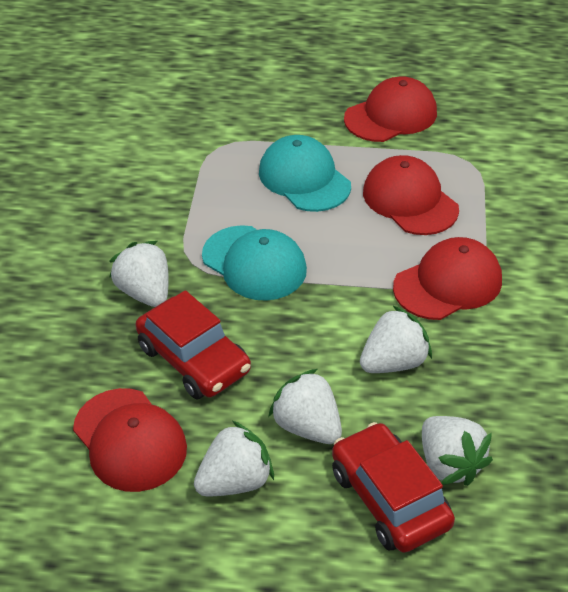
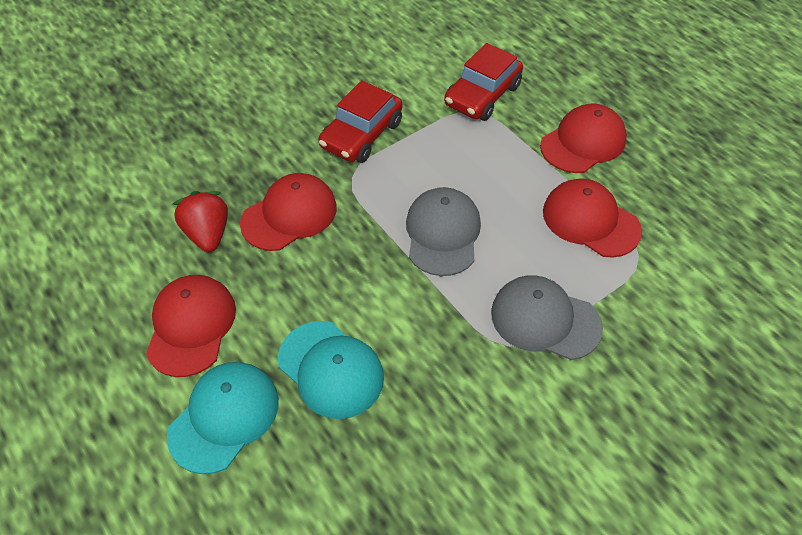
grey cap: none = 0 -> [406,187,481,276] [491,275,603,360] = 2
red strawberry: none = 0 -> [173,191,228,252] = 1
white strawberry: [109,241,169,307] [194,421,274,496] [268,369,342,444] [360,305,432,373] [422,416,493,486] = 5 -> none = 0

